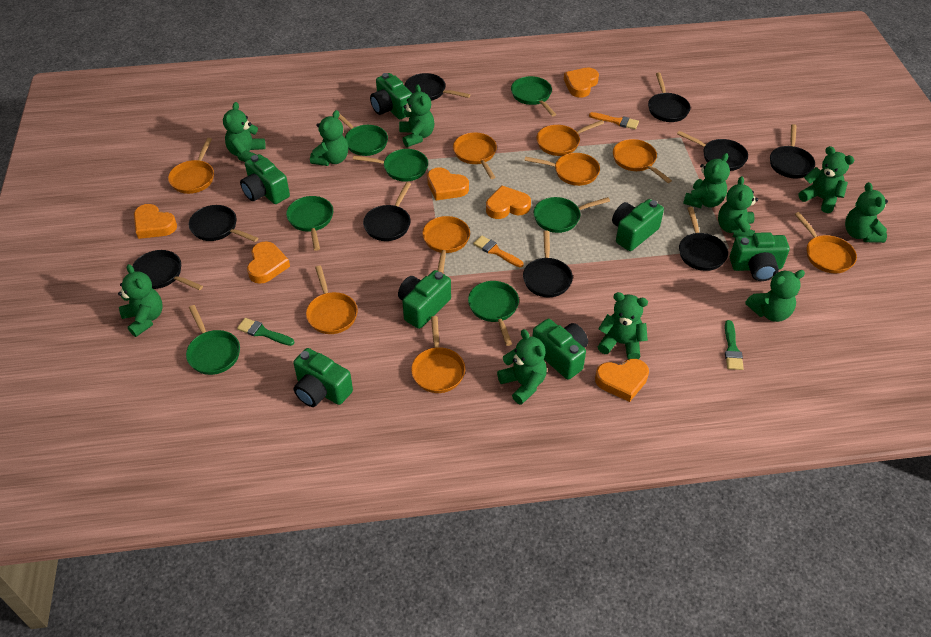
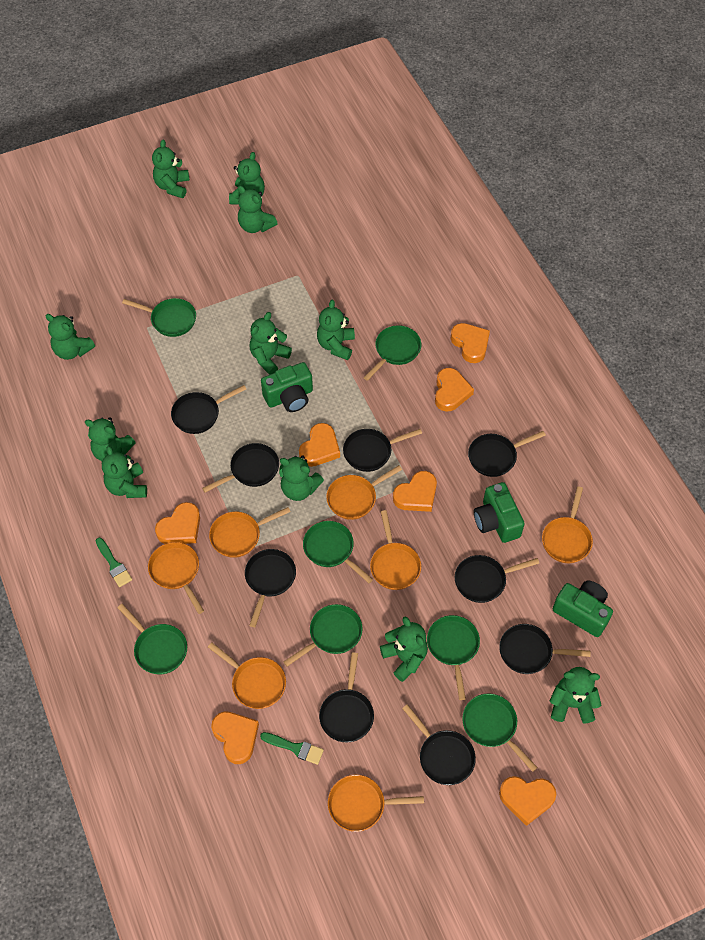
green camera: [240,154,290,204] [293,348,353,407] [370,73,412,119] [398,270,451,329] [532,319,588,380] [612,199,664,251] [730,232,790,281] = 7 -> [261,362,313,412] [474,482,525,543] [553,581,613,637] = 3
orange brush: [473,235,524,267] [589,112,639,129] = 2 -> none = 0
orange heart: [134,204,177,239] [247,241,290,284] [427,167,469,200] [486,186,531,219] [564,68,599,98] [595,359,649,402] = 6 -> [155,502,200,544] [211,711,259,764] [299,423,340,467] [393,471,437,512] [435,368,474,412] [451,323,490,363] [499,776,556,826] = 7
orange pan: [168,138,214,194] [306,265,358,334] [411,316,465,393] [422,216,470,273] [453,132,497,179] [524,153,600,186] [537,120,604,156] [613,139,672,183] [795,212,857,273] = 9 -> [148,542,204,614] [208,642,286,709] [209,507,290,558] [326,465,402,520] [328,775,424,832] [370,510,421,590] [542,487,593,563] = 7

